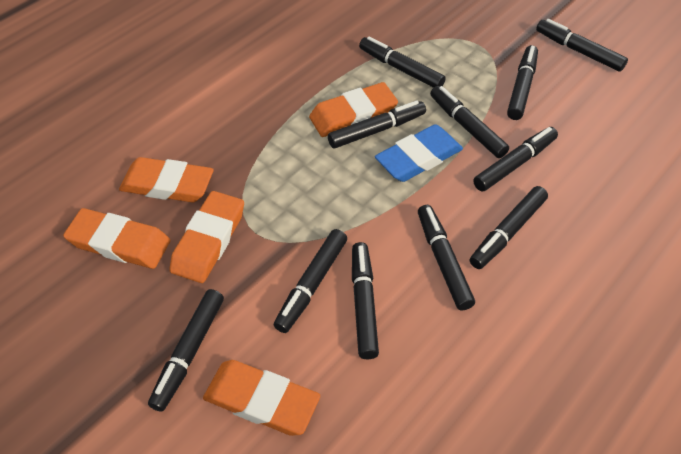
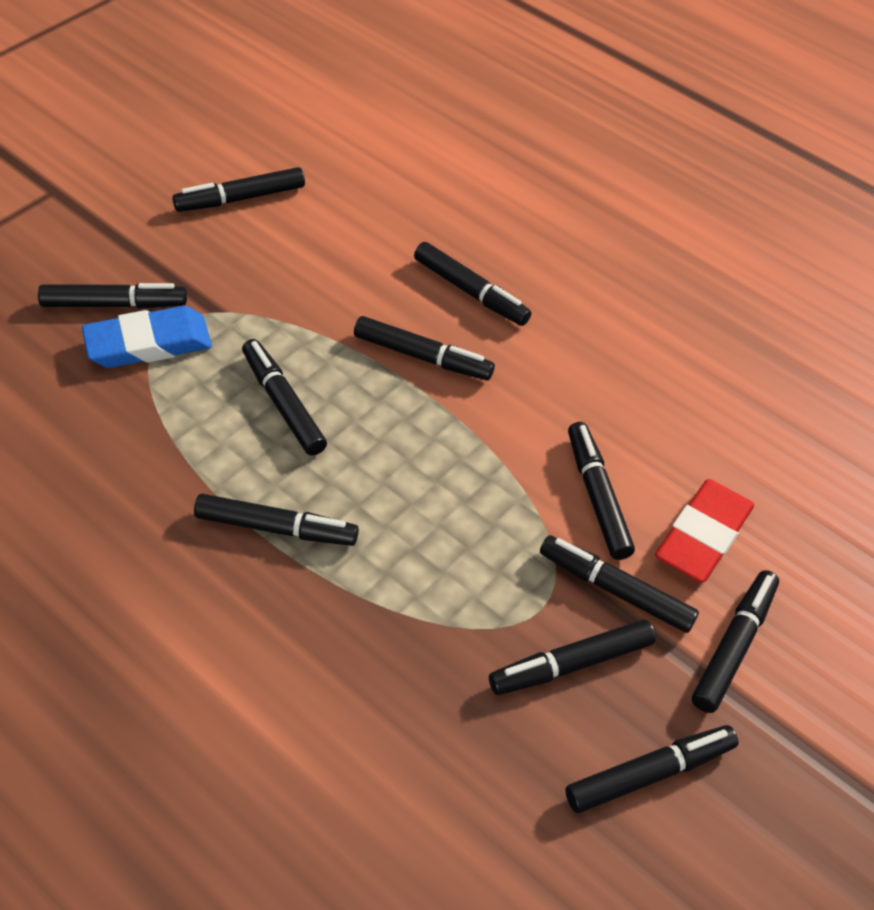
orange eraser: [63,208,170,269] [119,157,214,202] [169,191,244,283] [203,360,320,436] [309,82,398,137] = 5 -> none = 0
red eraser: none = 0 -> [655,479,754,582] = 1

